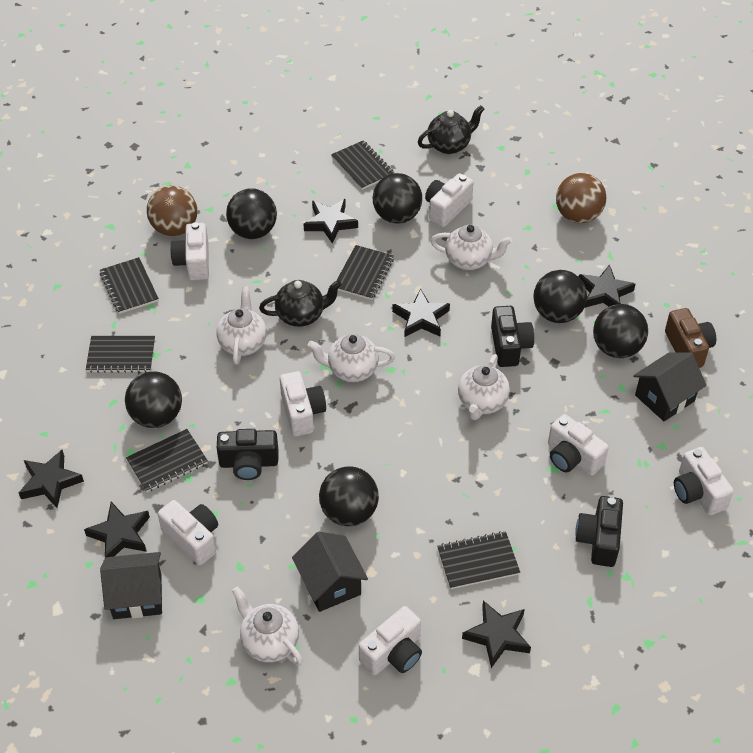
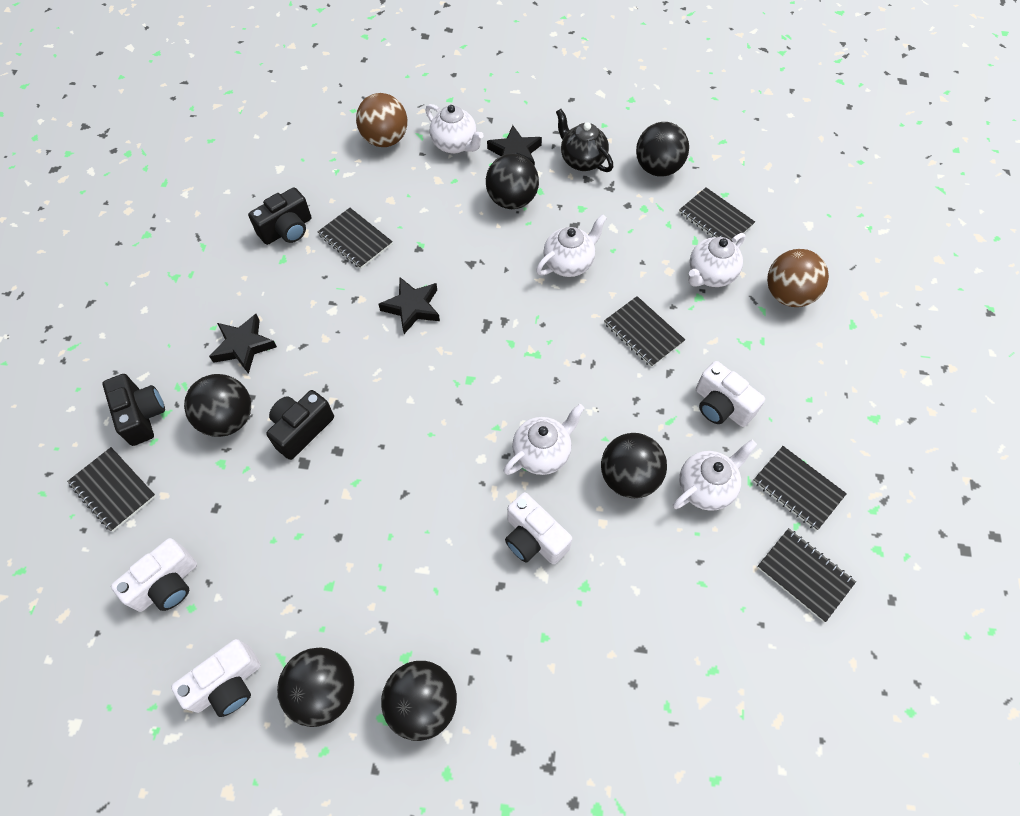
black house: [100,552,162,619] [292,532,368,612] [633,352,707,422] = 3 -> none = 0
black star: [19,450,84,508] [84,502,150,557] [304,199,358,244] [392,289,450,337] [462,600,531,668] [579,264,635,308] = 6 -> [209,314,277,374] [378,277,440,334] [487,125,542,166] = 3
black teapot: [259,280,342,327] [418,105,484,154] = 2 -> [556,109,613,172] = 1
brown camera: [665,308,716,368] = 1 -> none = 0
white camera: [158,500,218,565] [170,222,209,280] [280,371,326,436] [359,606,422,675] [425,173,474,227] [548,414,609,476] [674,447,734,515] = 7 -> [111,538,197,612] [171,639,261,717] [505,492,572,564] [696,361,765,427] = 4

